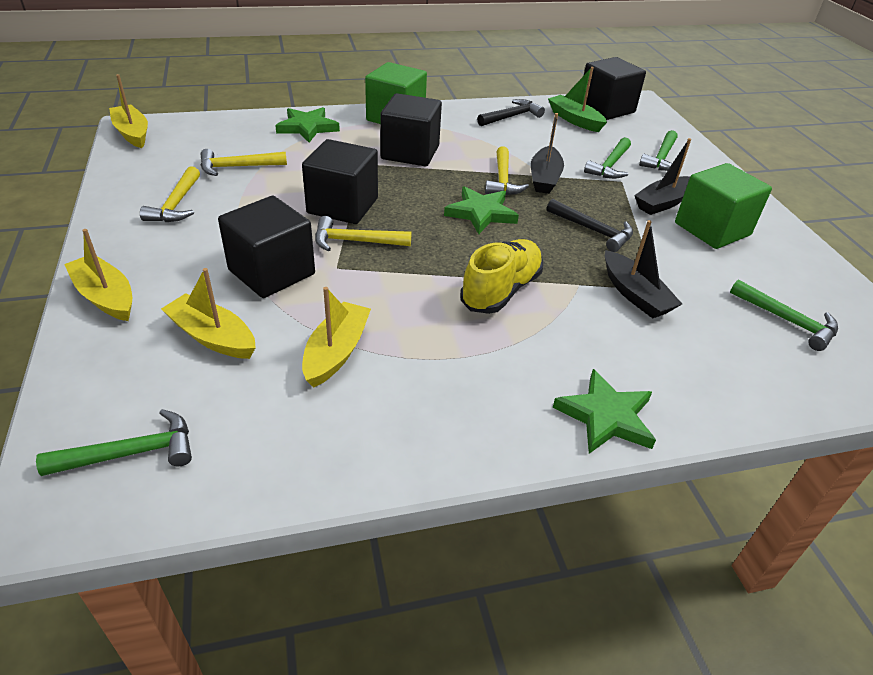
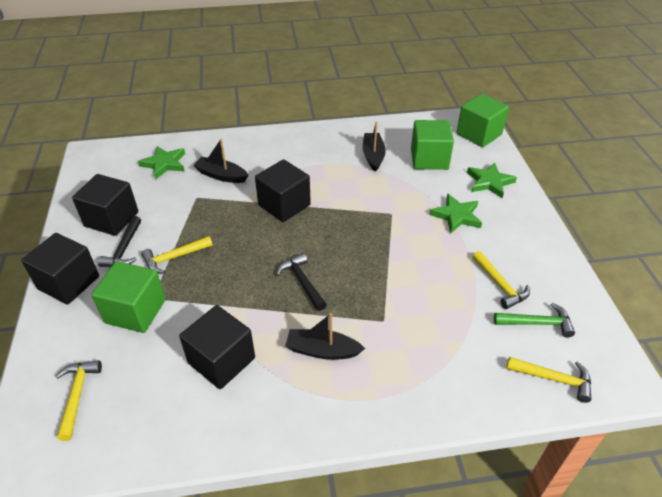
green boat: [548,67,607,132] = 1 -> none = 0
green cube: [365,62,427,124] [675,163,772,249] = 2 -> [91,261,166,333] [411,120,454,170] [457,94,509,147] = 3
green hammer: [36,409,192,476] [584,137,631,179] [639,130,683,171] [730,279,838,351] = 4 -> [494,303,575,337] = 1
yellow boat: [64,229,132,321] [109,74,148,148] [161,268,256,359] [302,287,371,388] = 4 -> none = 0
yellow shoe: [460,239,543,314] = 1 -> none = 0

